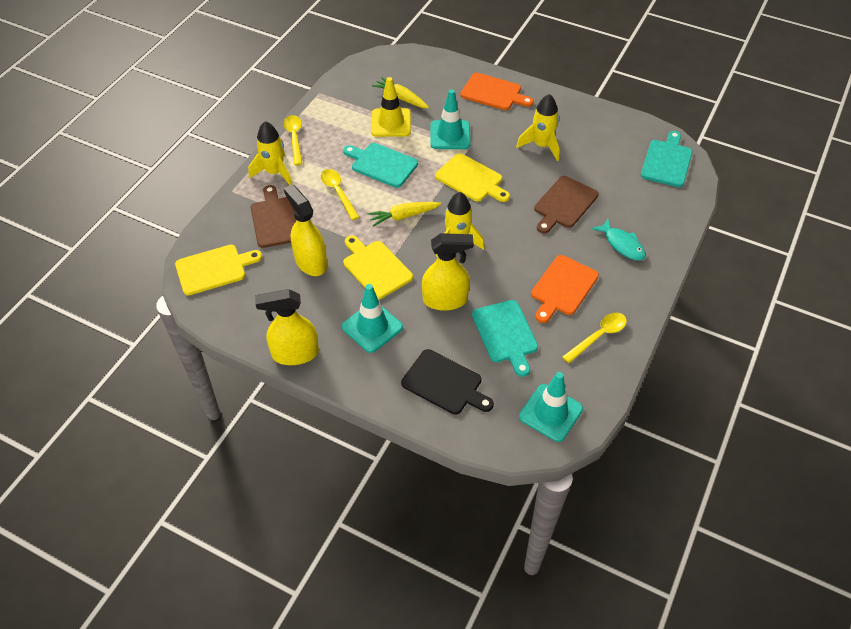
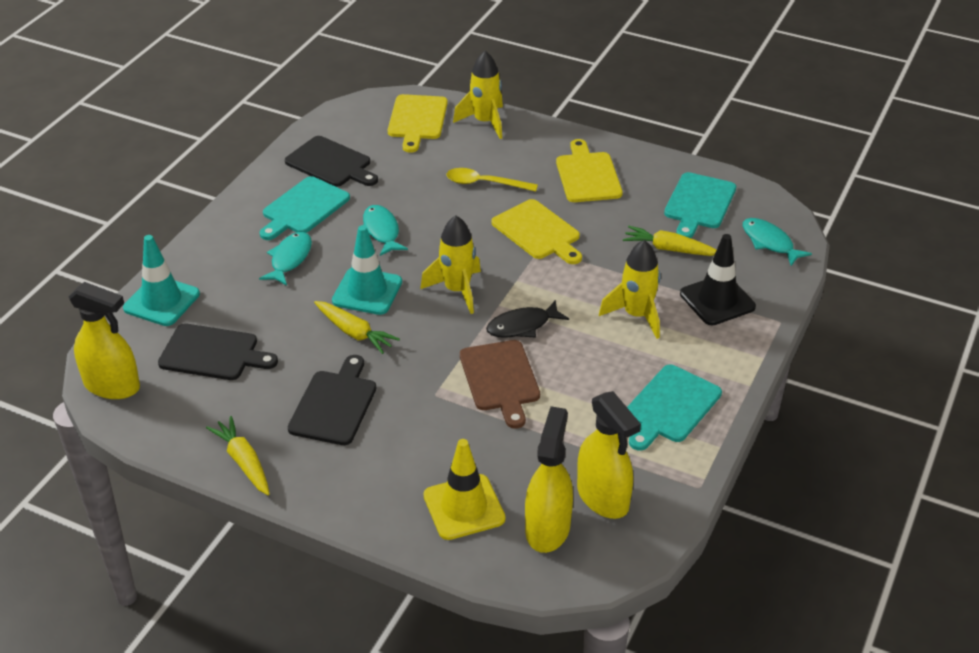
black cutting board: [401,349,494,415] = 1 -> [158,323,278,380] [285,136,378,187] [288,355,376,445] = 3
black fish: none = 0 -> [486,300,569,338] = 1
black traffic cone: none = 0 -> [680,234,756,325] = 1
brown cutting board: [251,185,297,248] [534,176,599,233] = 2 -> [460,340,540,429] = 1
orange cutting board: [460,73,534,110] [531,255,599,323] = 2 -> none = 0
turquoise fish: [592,219,646,260] = 1 -> [259,232,312,286] [363,205,408,256] [743,218,812,266] = 3
turquoise traffic cone: [342,284,403,353] [430,89,470,149] [519,372,583,442] = 3 -> [123,235,200,326] [332,225,402,315] = 2
yellow carrot: [368,202,441,227] [372,77,429,108] = 2 -> [206,416,270,495] [314,301,400,354] [623,226,716,256] = 3
yellow spoon: [284,115,302,165] [321,169,359,220] [562,313,627,363] = 3 -> [446,168,538,192] = 1

